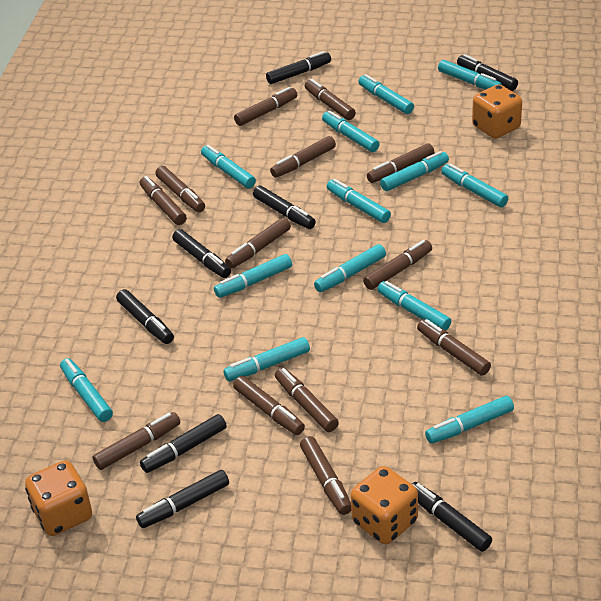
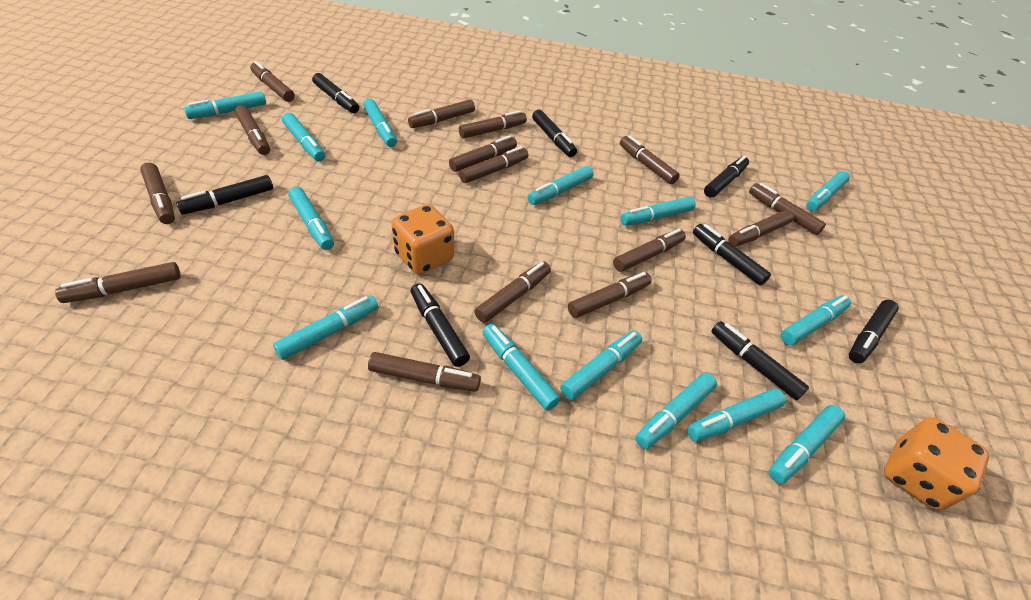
brown marker: [93,412,180,470] [140,176,187,225] [155,166,205,212] [225,218,291,269] [233,376,305,435] [234,87,297,126] [270,136,336,178] [275,368,339,432] [300,436,351,515] [305,79,356,120] [363,240,432,290] [367,143,434,183] [417,319,491,376] = 13 -> [55,262,181,303] [140,163,175,224] [235,105,270,155] [250,61,295,102] [368,352,481,392] [408,100,475,128] [449,135,517,172] [459,110,527,138] [459,146,528,183] [474,261,551,323] [568,272,652,318] [613,229,686,272] [620,135,680,184] [728,210,794,247] [749,183,826,235] = 15
orange dice: [25,460,92,536] [351,466,418,544] [472,84,522,139] = 3 -> [392,204,454,275] [884,417,989,511] = 2
turquoise marker: [60,358,113,422] [201,145,256,189] [214,254,292,298] [223,337,310,381] [314,244,386,292] [322,111,380,152] [327,179,391,223] [358,74,414,114] [377,281,451,331] [380,151,449,191] [425,396,514,444] [438,60,502,90] [441,163,508,207] = 13 -> [184,91,266,119] [273,296,378,360] [282,113,325,161] [288,186,334,250] [363,99,397,147] [483,324,561,411] [528,166,593,205] [560,331,642,400] [621,197,696,226] [635,373,717,449] [687,389,786,442] [768,405,845,484] [780,295,851,345] [806,171,850,211] = 14

